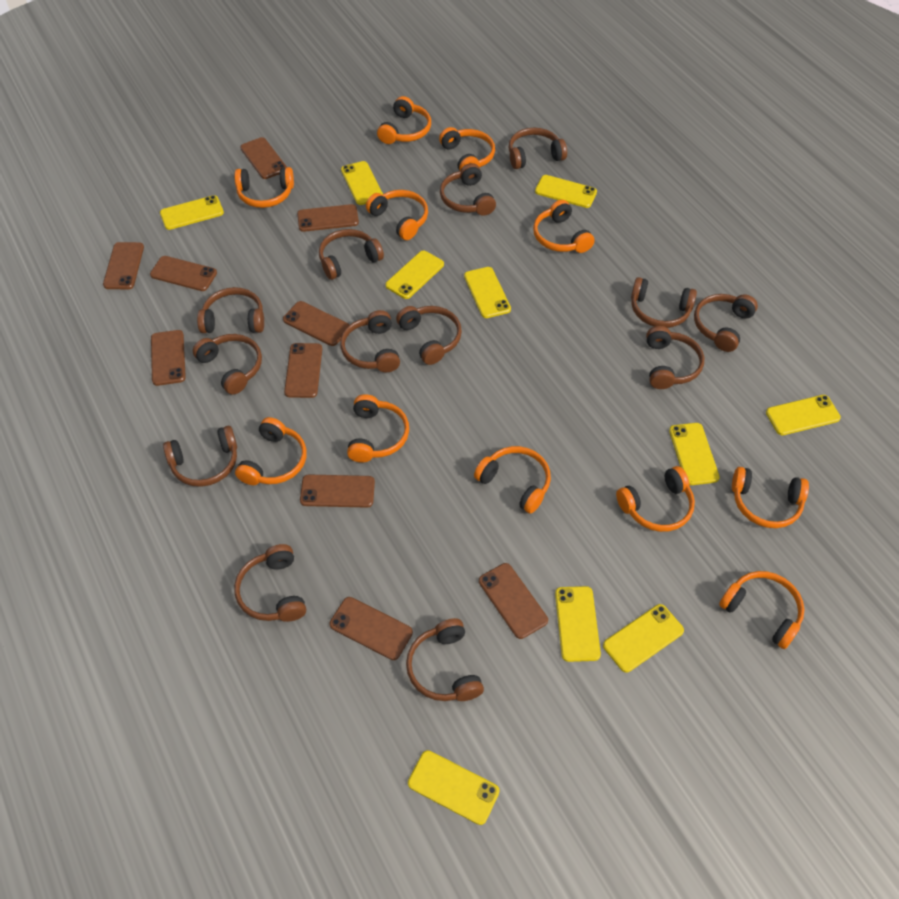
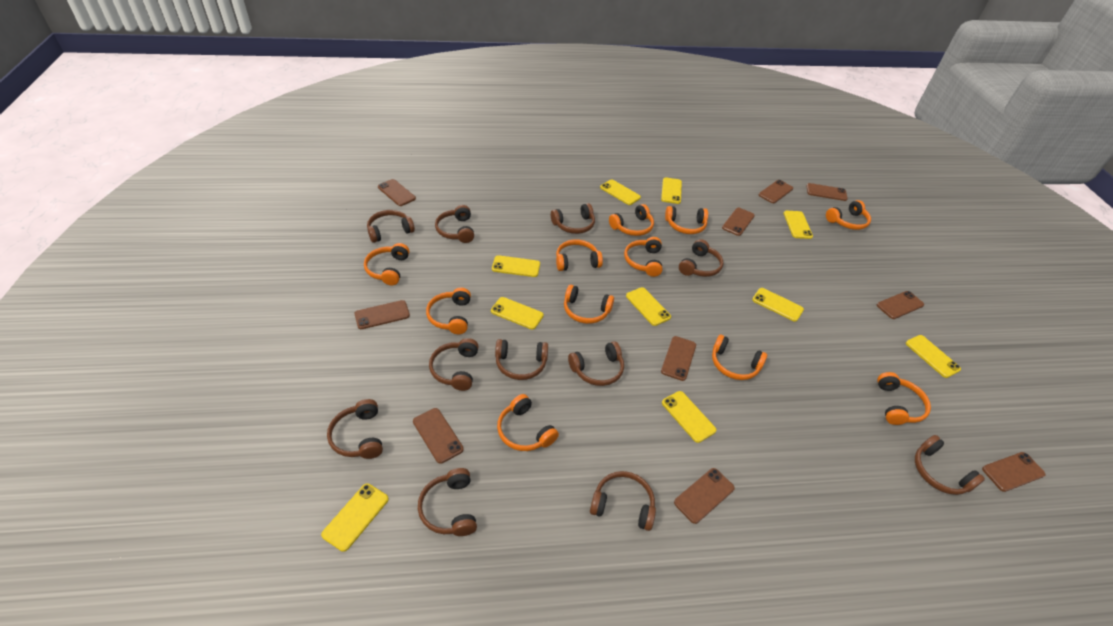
brown headphones: [163,426,237,487] [193,334,262,395] [197,287,264,333] [234,544,306,622] [319,229,384,280] [340,310,400,372] [396,306,462,365] [406,618,484,701] [440,163,496,216] [508,128,567,169] [631,277,697,328] [646,326,704,389] [694,294,758,352] = 13 -> [327,399,383,459] [367,210,415,243] [418,468,477,536] [429,338,479,391] [435,205,474,243] [495,339,548,380] [551,203,595,234] [568,341,624,386] [590,471,656,531] [679,239,723,277] [915,435,985,495] = 11

